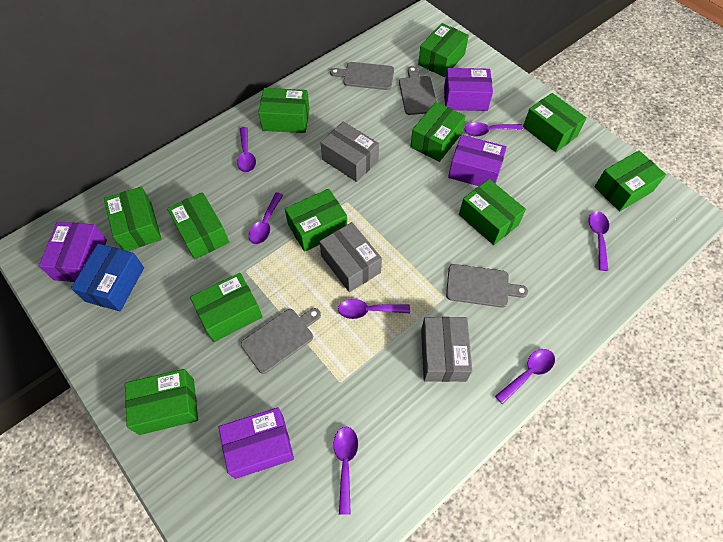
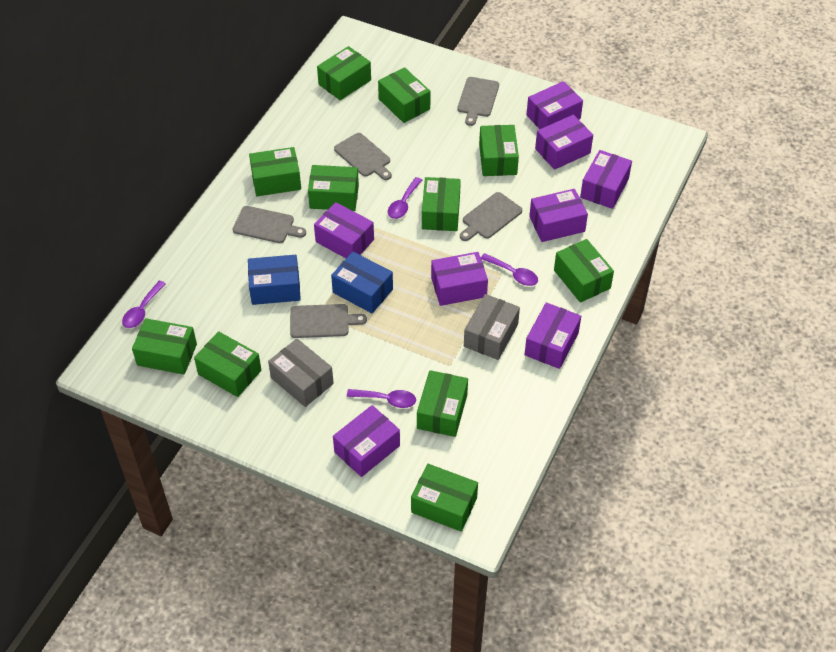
blue box: [71,244,144,311] = 1 -> [248,255,301,305] [331,252,393,313] = 2
grey box: [319,222,382,292] [321,121,379,182] [421,317,472,382] = 3 -> [268,339,334,407] [464,294,520,360] = 2
grey cutting board: [241,308,321,374] [330,62,394,90] [399,66,437,115] [446,264,528,308] = 4 -> [233,206,306,243] [290,304,367,338] [334,133,392,180] [457,77,499,126] [460,192,522,241] = 5
purple box: [39,222,107,282] [219,407,294,479] [444,68,493,111] [448,135,507,186] = 4 -> [314,202,374,258] [333,405,400,477] [431,252,488,306] [524,302,581,369] [526,81,583,129] [529,189,588,242] [535,115,593,170] [580,150,632,209] = 8
purple spoon: [237,127,256,172] [249,192,283,244] [333,427,358,515] [338,299,410,319] [464,122,523,136] [495,349,555,404] [589,211,609,271] = 7 -> [122,281,166,328] [347,389,416,408] [388,177,422,219] [481,253,538,286] = 4

